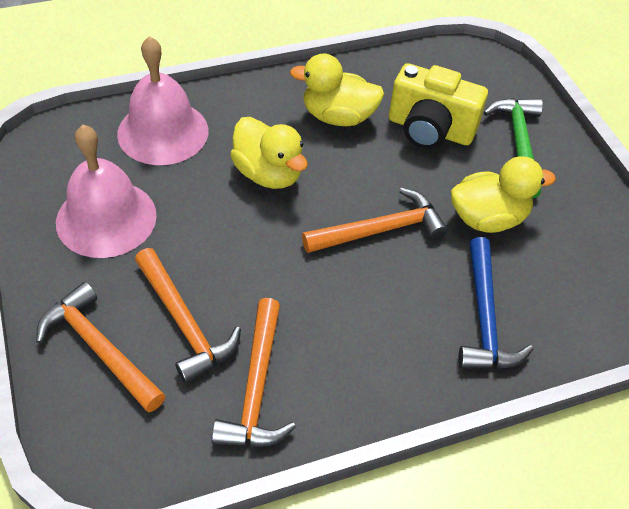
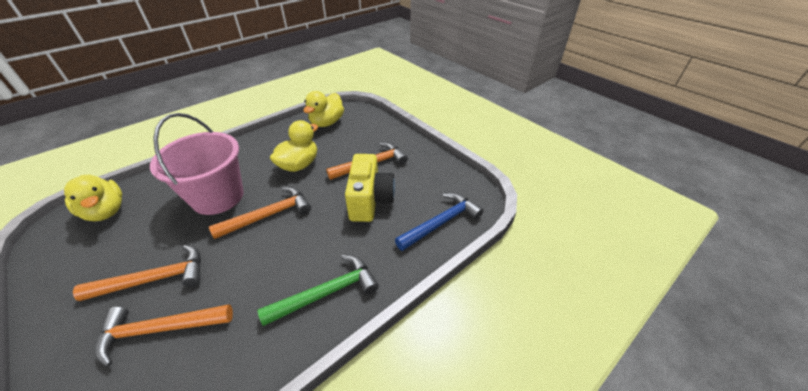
pink bell: [56,125,157,258] [117,36,208,165] = 2 -> none = 0
pink bucket: none = 0 -> [150,113,244,215] = 1

